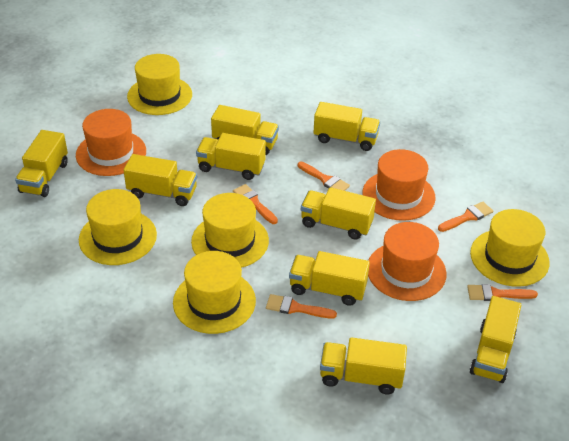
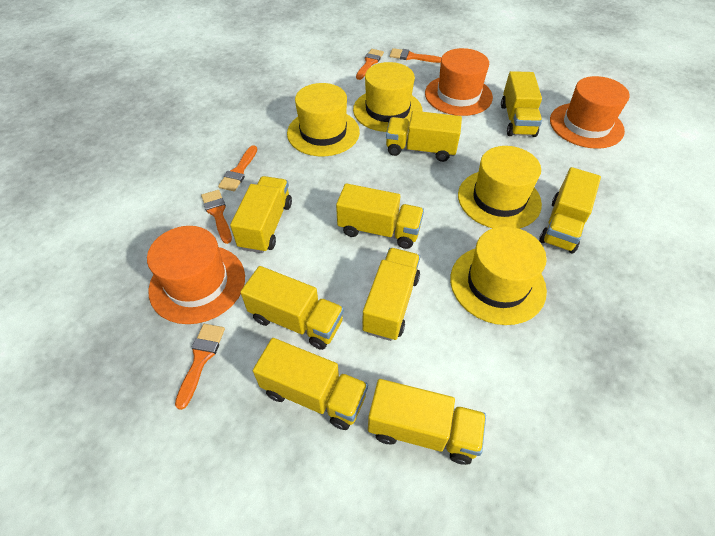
yellow hat: [79,189,157,265] [127,54,192,115] [173,251,256,334] [191,193,269,268] [470,209,549,287] = 5 -> [287,83,360,156] [353,62,423,132] [450,226,547,325] [458,146,542,229] = 4

